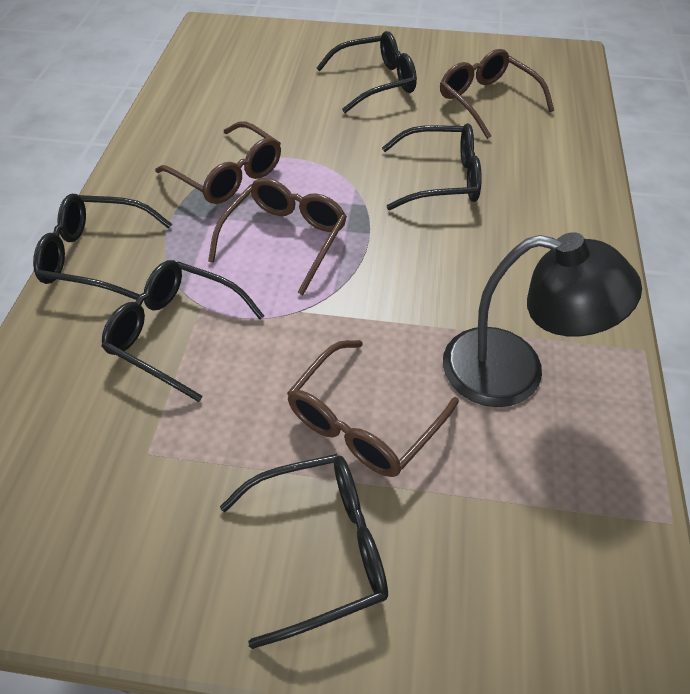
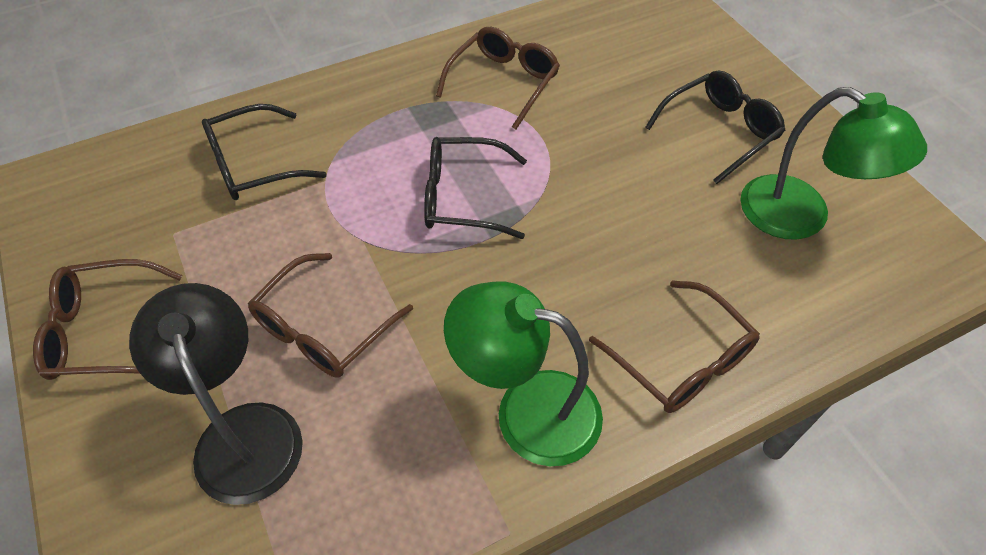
black glasses: [33,194,172,300] [102,260,264,402] [220,454,388,649] [316,31,417,113] [382,123,482,210] = 5 -> [202,104,327,200] [424,137,527,239] [645,70,785,184] = 3
green lamp: none = 0 -> [444,281,603,466] [740,87,927,240] = 2

